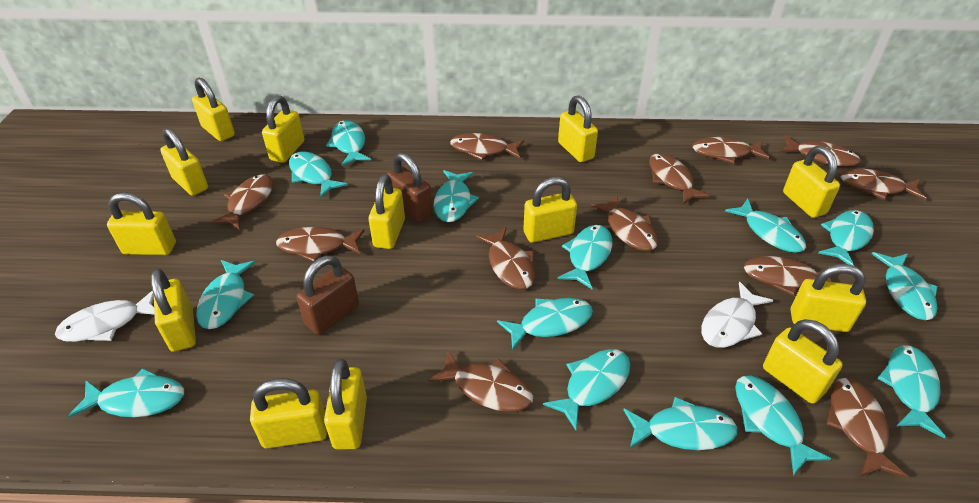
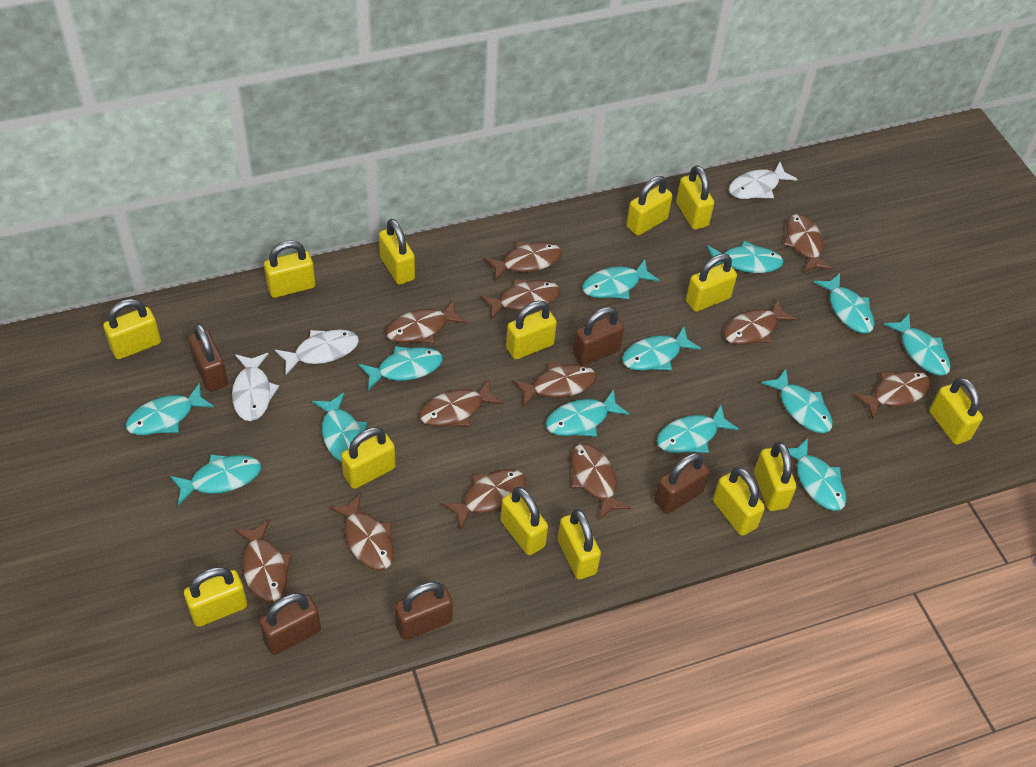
brown padlock: [296,255,359,335] [387,152,433,223] = 2 -> [188,323,228,392] [259,593,321,655] [394,581,453,640] [573,307,624,366] [654,452,710,514] = 5
turquoise fish: [68,368,184,418] [196,260,256,329] [289,152,348,198] [326,120,371,166] [433,170,479,222] [497,298,593,351] [543,349,630,430] [558,225,613,289] [623,397,737,450] [725,199,806,253] [735,376,831,476] [818,210,874,266] [872,252,938,320] [877,345,946,439] = 14 -> [125,383,214,435] [170,455,261,505] [312,392,367,462] [359,346,443,390] [546,389,629,437] [582,259,659,299] [622,327,701,371] [657,405,739,453] [707,241,784,273] [761,369,833,433] [788,438,846,511] [814,273,874,333] [884,314,951,376] = 13
white fish: [55,290,154,342] [701,282,773,348] = 2 -> [232,353,279,421] [275,329,359,375] [729,162,797,199] = 3
yellow padlock: [107,192,176,255] [151,268,196,352] [160,128,208,196] [192,78,235,141] [250,378,327,449] [262,95,304,163] [324,359,367,450] [368,174,405,249] [523,177,577,243] [558,95,598,162] [763,319,843,404] [783,146,840,218] [791,264,866,332] = 13 -> [103,299,161,359] [184,567,247,627] [264,240,315,298] [341,427,395,489] [379,219,415,285] [500,487,548,555] [506,301,557,359] [558,509,601,580] [626,176,673,236] [676,165,714,230] [686,254,737,312] [713,467,765,536] [754,442,796,511] [929,377,983,445] = 14

